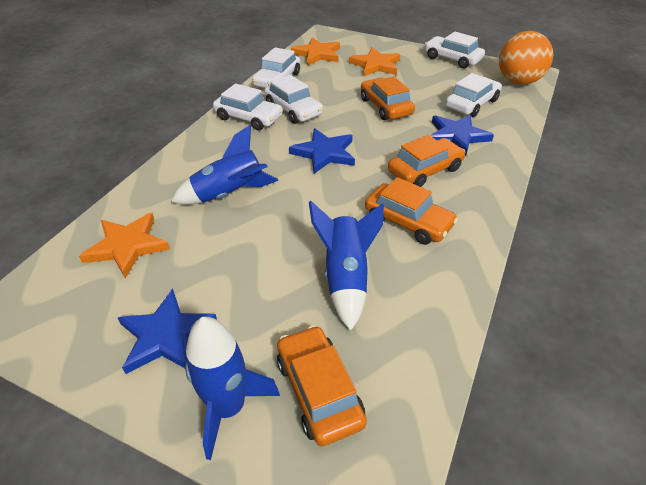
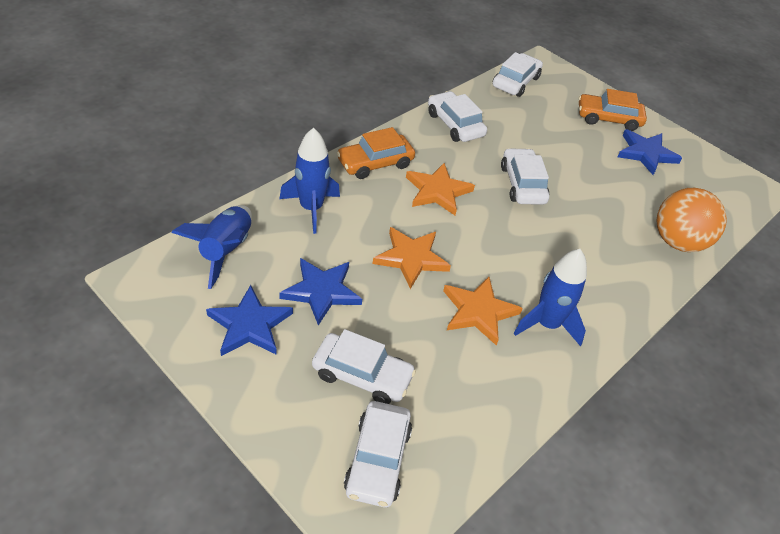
orange car: [277,325,367,446] [361,77,415,120] [365,177,458,245] [388,135,465,187] = 4 -> [337,127,415,179] [578,89,647,131] = 2

